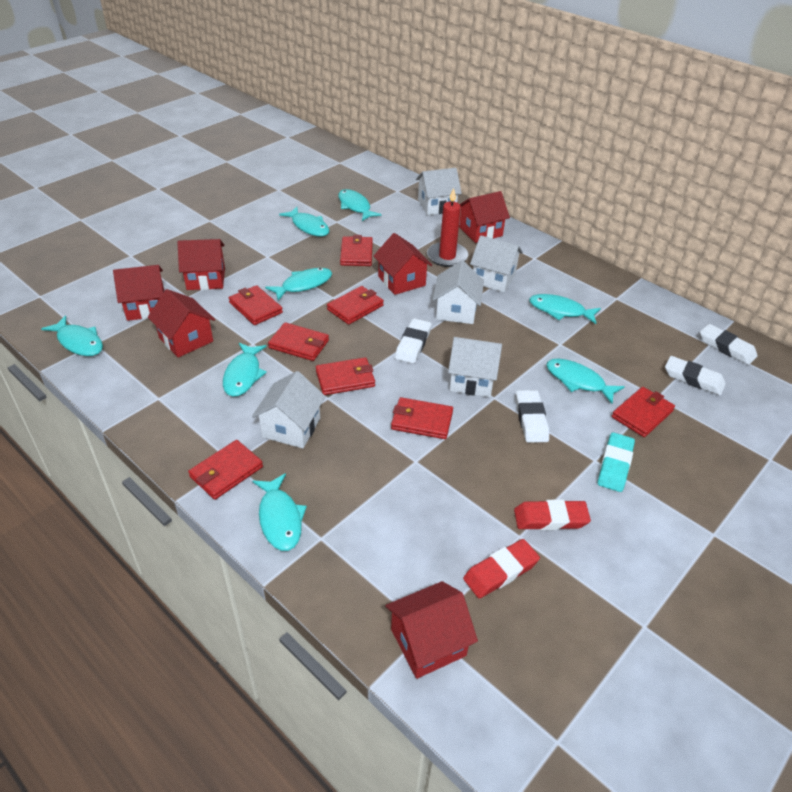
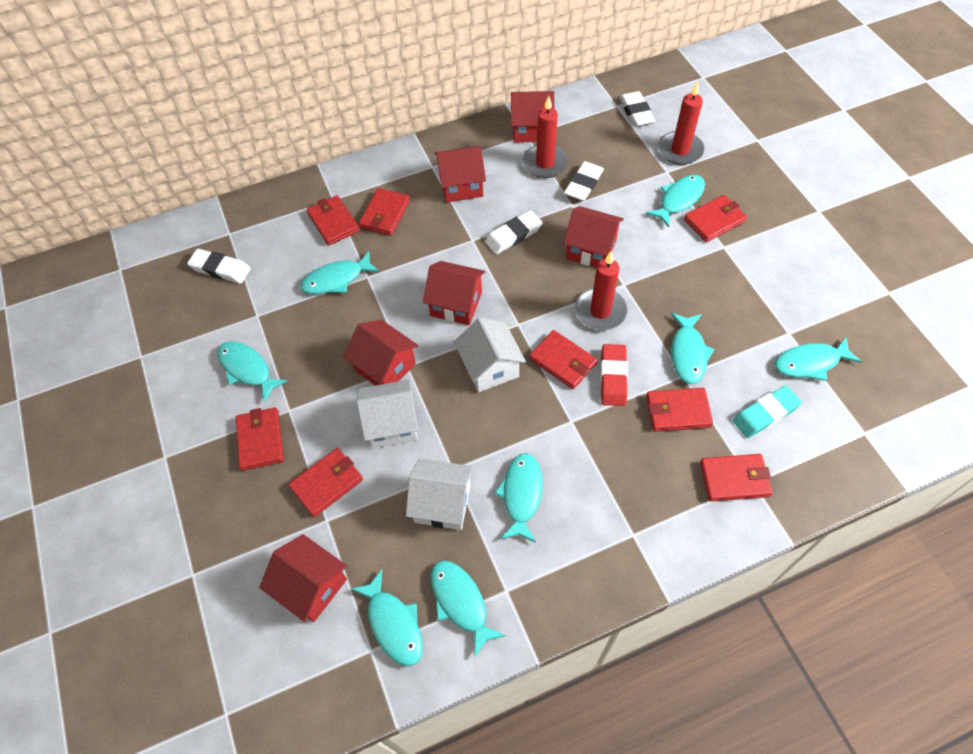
red candle: [427,188,468,267] = 1 -> [523,96,569,178] [575,251,627,330] [658,81,704,165] = 3
red eraser: [463,539,540,599] [514,500,591,530] = 2 -> [601,344,628,406] = 1
white house: [252,371,325,448] [416,168,462,215] [433,260,484,324] [448,337,502,397] [470,235,523,292] = 5 -> [357,380,418,448] [406,458,474,530] [454,318,526,393] = 3

